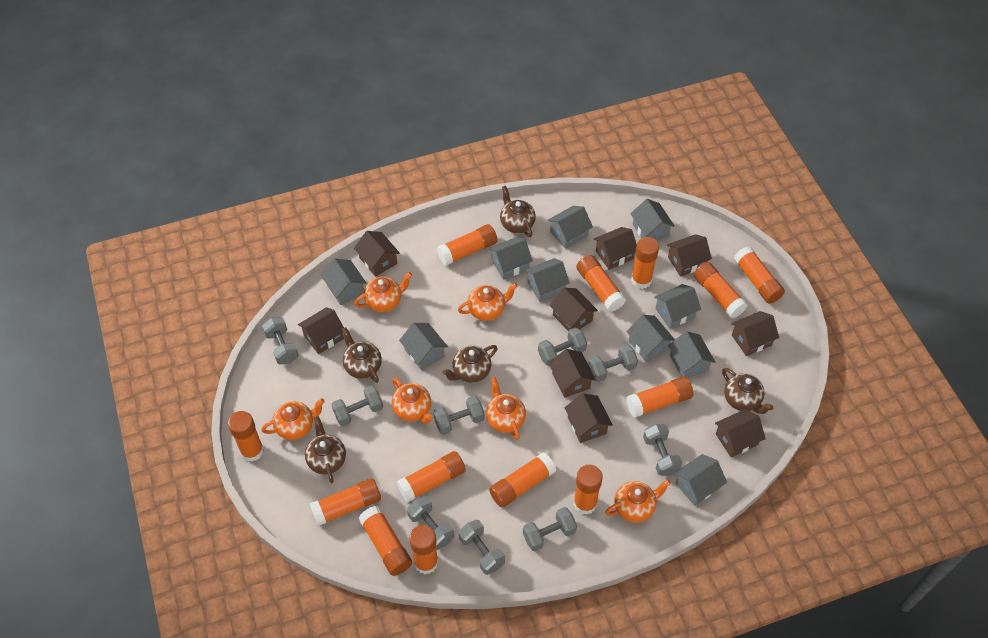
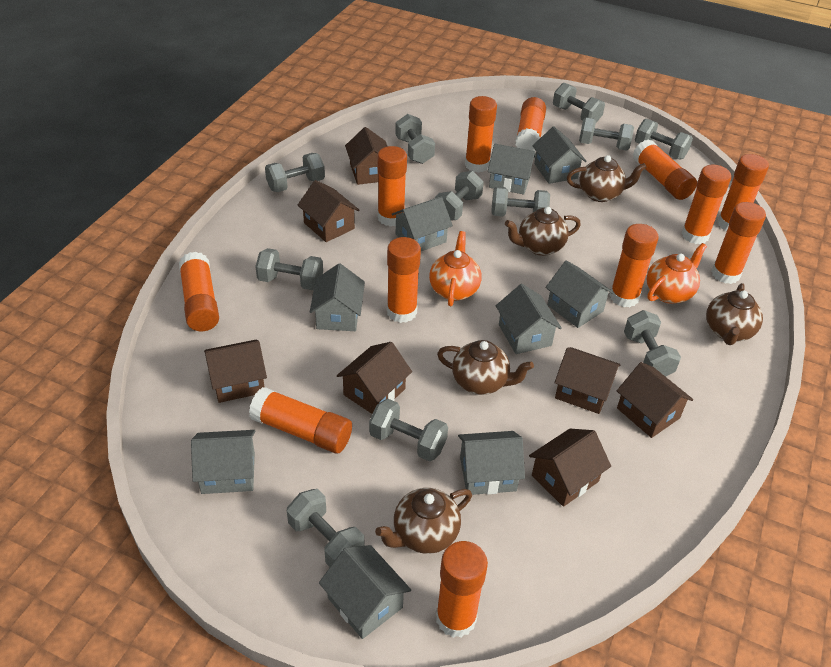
brown house: [298,307,344,354] [354,231,400,277] [549,349,596,398] [550,288,598,332] [564,393,613,443] [594,227,637,270] [667,234,712,277] [715,409,766,457] [731,311,779,356] = 9 -> [204,340,267,403] [298,180,359,242] [337,342,412,414] [345,127,388,185] [529,429,611,507] [554,347,621,414] [617,362,693,438] = 7
grey dumbbell: [262,317,299,364] [332,385,383,427] [407,496,454,550] [433,396,485,435] [459,520,505,575] [523,507,577,551] [538,327,587,366] [588,344,638,382] [643,424,682,476] = 9 -> [255,248,323,290] [265,153,325,192] [287,489,364,567] [369,399,448,461] [395,114,435,164] [435,171,484,221] [491,186,550,217] [553,83,605,123] [579,118,634,151] [624,310,681,377] [635,119,693,160] = 11
grey house: [321,258,367,305] [399,323,448,371] [488,237,533,280] [525,258,570,302] [547,206,593,249] [626,315,675,363] [631,199,675,241] [654,284,701,329] [668,331,715,378] [674,454,727,506] = 10 -> [191,430,255,494] [310,264,365,331] [319,545,411,639] [392,197,453,251] [458,431,525,495] [488,144,536,195] [496,284,562,354] [532,127,586,184] [545,260,614,328] = 9
orange glue stick: [228,411,264,462] [310,478,381,526] [359,506,412,576] [397,451,466,503] [409,525,438,574] [437,224,497,266] [489,452,556,508] [573,465,603,515] [576,255,626,312] [626,376,693,418] [631,237,659,289] [693,262,748,318] [734,246,785,304] = 13 -> [179,252,219,331] [249,387,352,454] [377,146,407,227] [387,237,421,323] [436,541,488,638] [465,96,497,173] [515,97,546,151] [610,224,658,307] [633,139,697,200] [681,164,731,244] [711,202,766,284] [717,154,769,231] = 12
orange teapot: [261,398,325,440] [355,272,412,312] [392,378,433,424] [458,283,517,321] [486,377,526,440] [605,480,671,523] = 6 -> [429,231,481,306] [647,243,707,304] = 2

